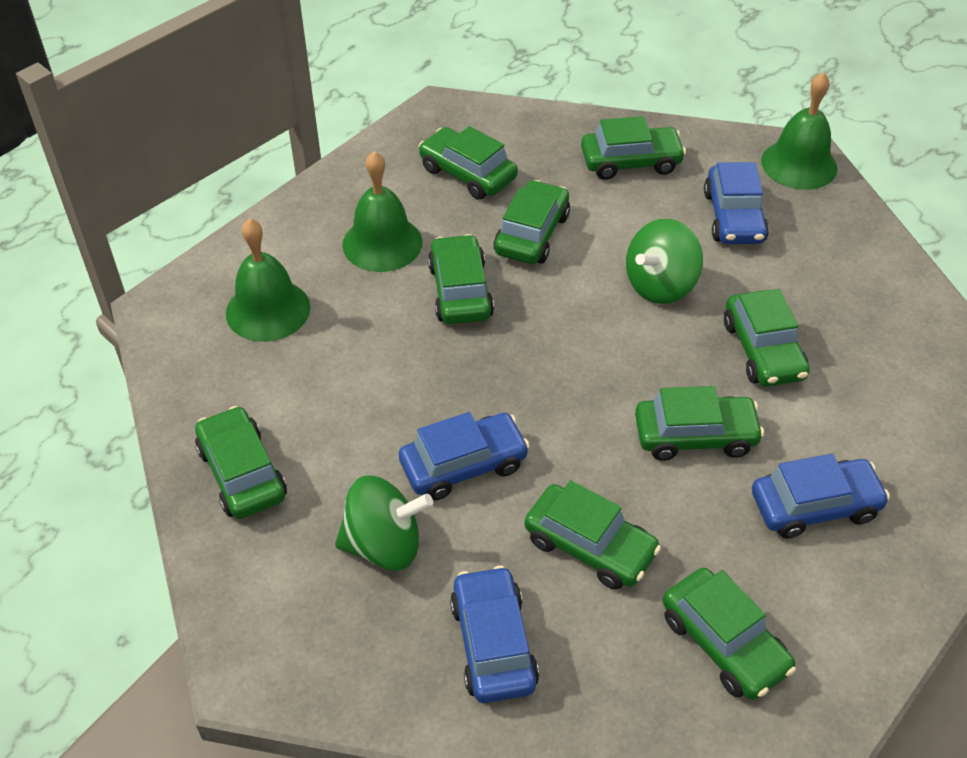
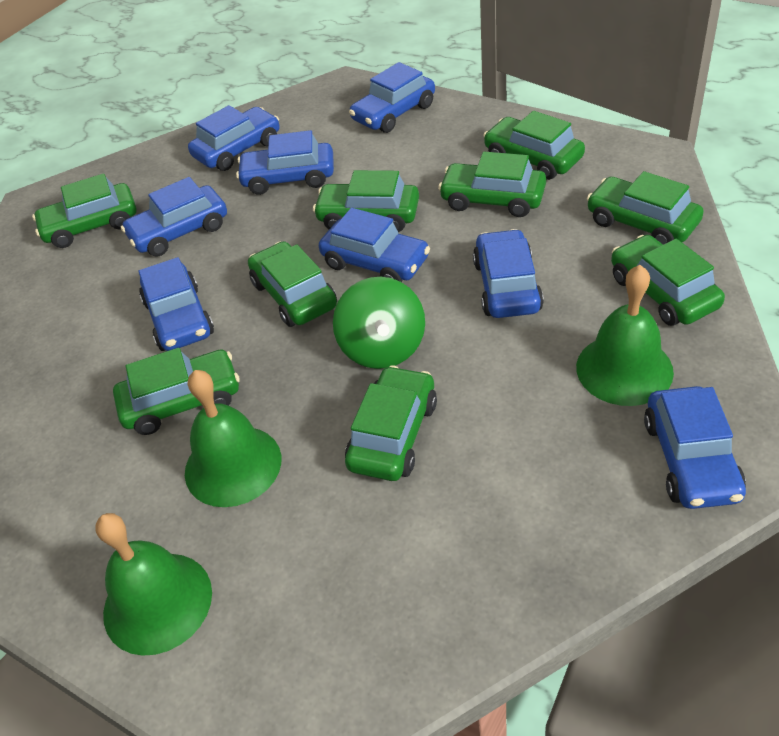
blue car: [399,412,530,500] [450,566,539,703] [704,162,769,244] [752,454,890,539] = 4 -> [121,177,227,257] [138,257,214,351] [188,105,279,171] [236,130,334,195] [319,208,430,282] [349,62,435,133] [473,229,544,318] [644,386,746,509] = 8
green spinning top: [335,475,433,571] [626,219,703,304] = 2 -> [333,277,425,369] = 1

